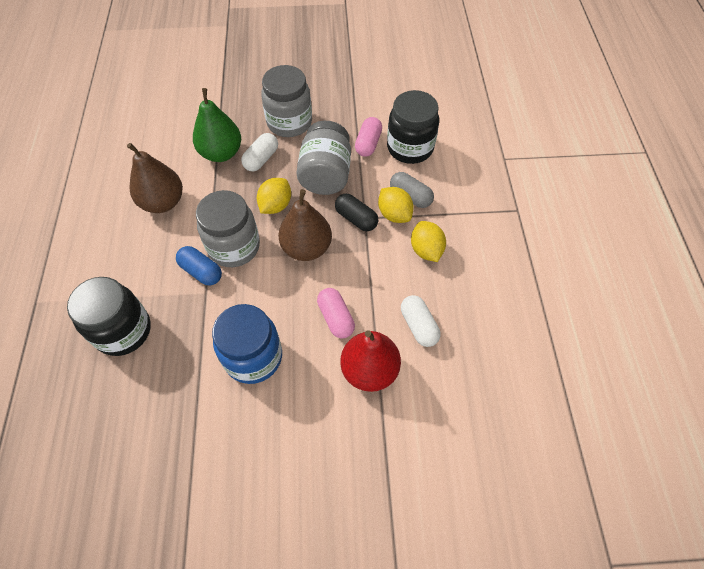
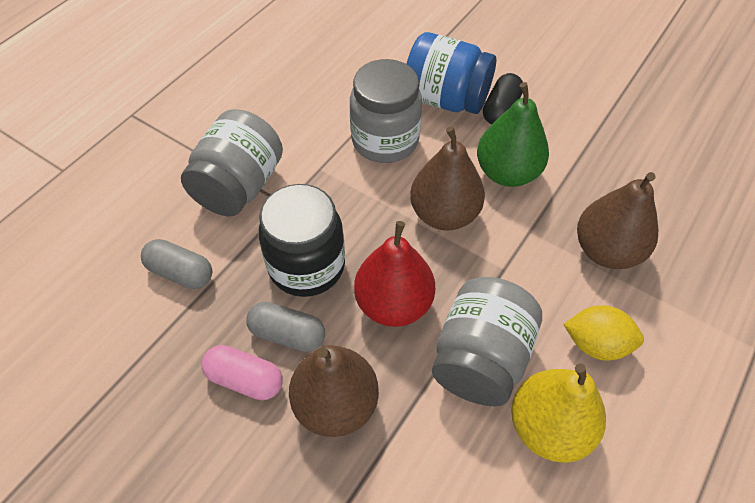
black jar: [67,277,151,356] [387,90,439,164] = 2 -> [258,184,345,297] = 1
blue capsule: [176,246,222,286] = 1 -> none = 0
brown pear: [127,143,183,213] [278,189,332,261] = 2 -> [289,345,379,437] [410,126,485,231] [577,172,658,269] = 3
grey capsule: [390,172,434,208] = 1 -> [141,239,212,289] [246,302,325,352] = 2
pink capsule: [317,288,355,338] [355,117,382,157] = 2 -> [201,345,283,400] = 1
white capsule: [241,133,278,172] [401,295,440,347] = 2 -> none = 0
yellow lemon: [257,178,291,214] [378,187,414,223] [411,221,446,262] = 3 -> [563,305,644,361] = 1
yellow pear: none = 0 -> [511,363,606,463] = 1

